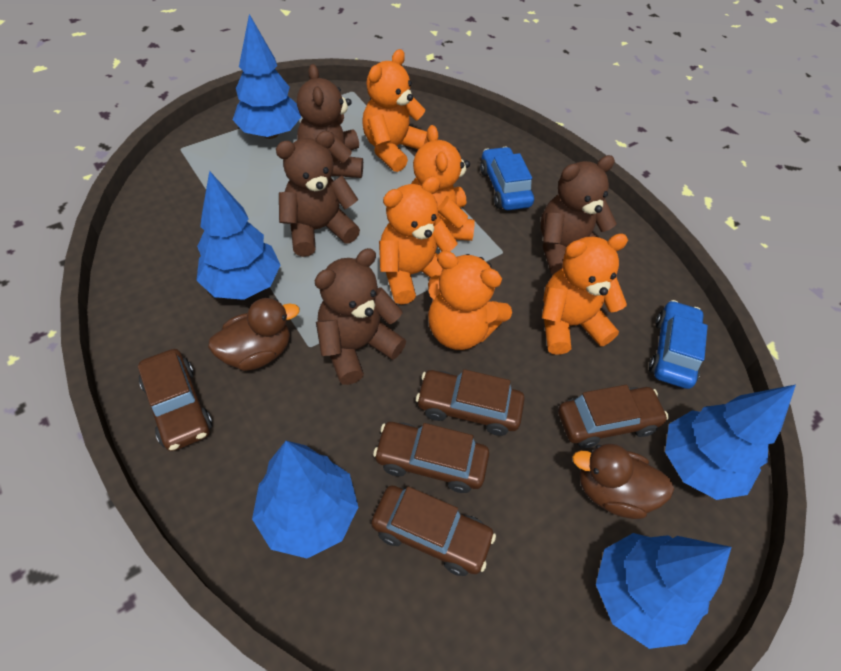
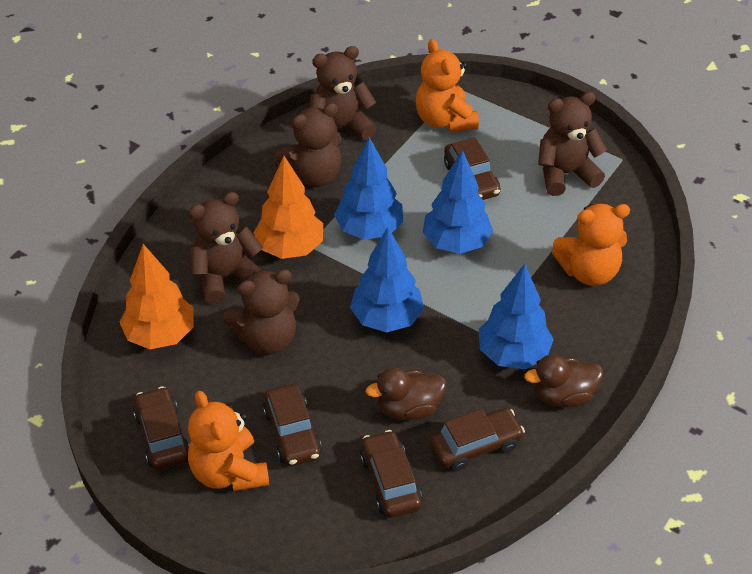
blue car: [480,147,534,210] [649,300,708,389] = 2 -> none = 0
blue tree: [197,171,281,300] [233,14,301,139] [252,441,358,558] [596,533,731,649] [665,385,796,500] = 5 -> [334,137,403,240] [350,227,424,332] [423,150,493,254] [479,264,554,369] = 4
brown teddy bear: [276,131,360,257] [297,64,363,178] [314,248,406,385] [541,155,617,275] = 4 -> [188,192,263,304] [223,269,300,355] [275,103,342,187] [310,46,377,140] [538,92,607,196] = 5
orange teddy bear: [362,49,428,172] [379,176,458,304] [411,125,475,241] [428,251,512,350] [542,234,628,355] = 5 -> [188,391,269,492] [416,39,479,132] [551,204,630,286] = 3
orange tree: none = 0 -> [120,244,193,349] [253,156,323,259] = 2

